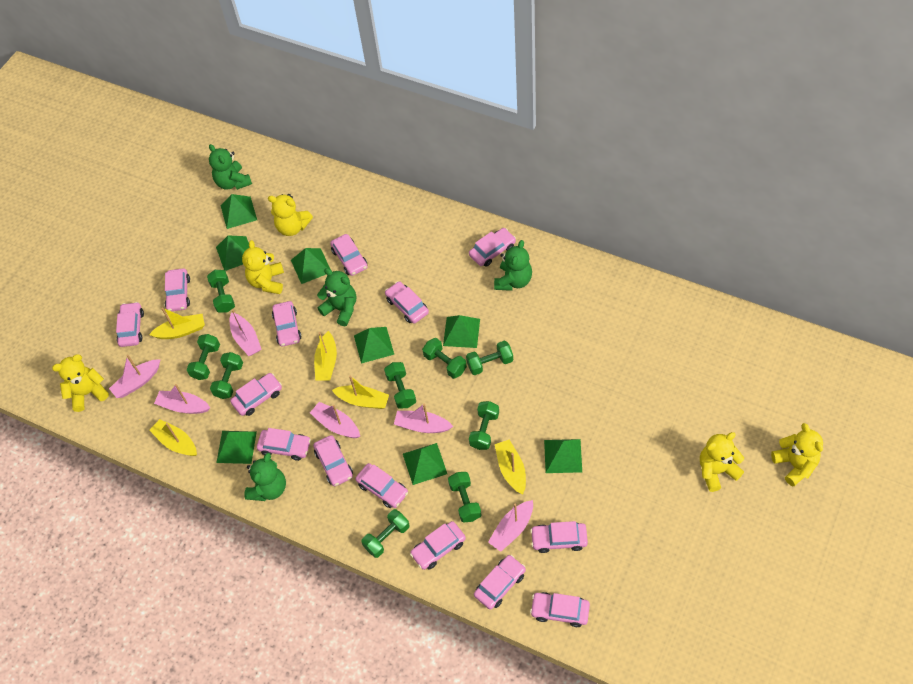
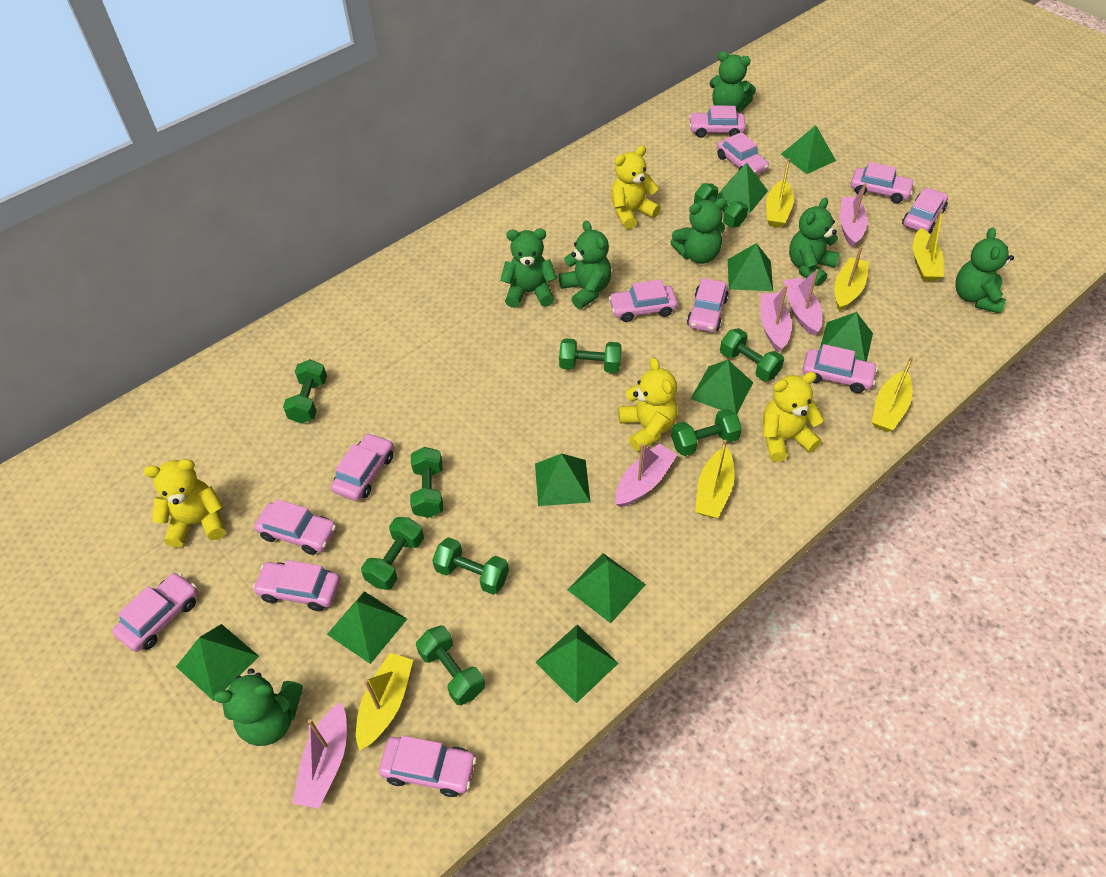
green pyramid: [216,235,249,271] [216,431,257,464] [221,194,257,229] [291,248,331,284] [354,327,394,364] [403,443,447,485] [443,315,480,348] [544,439,582,473] = 8 -> [176,624,259,701] [327,591,407,664] [535,453,590,506] [535,625,618,703] [568,553,646,623] [691,360,753,414] [717,163,768,213] [728,243,773,291] [781,125,836,174] [820,312,873,362] = 10
green teddy bear: [209,144,252,190] [244,453,286,501] [317,268,356,326] [494,240,532,291] = 4 -> [214,668,303,746] [500,228,557,308] [559,221,612,309] [670,198,727,264] [709,51,756,112] [789,198,840,286] [955,227,1014,314] = 7
pink boat: [109,355,161,398] [154,384,210,414] [230,310,261,356] [310,402,360,438] [394,404,453,433] [488,500,533,552] = 6 -> [292,702,347,809] [615,443,677,507] [760,285,792,352] [783,269,822,336] [840,183,868,247] = 5
pink car: [116,302,144,347] [165,268,190,311] [230,373,282,416] [257,428,311,461] [272,301,302,347] [313,435,353,486] [330,234,368,276] [355,463,408,508] [385,281,429,324] [410,521,466,570] [469,228,516,267] [474,555,526,610] [530,521,588,553] [530,592,590,627] = 14 -> [112,572,198,652] [253,560,340,611] [254,499,336,555] [331,433,393,501] [379,735,477,797] [609,279,678,322] [687,278,729,332] [689,105,746,138] [717,132,769,175] [802,344,878,393] [851,162,915,203] [902,188,948,233] = 12
yellow boat: [149,307,205,339] [149,419,197,456] [314,331,337,380] [332,375,389,409] [495,440,526,495] = 5 -> [356,653,413,751] [695,440,735,518] [766,158,794,228] [834,247,869,311] [872,356,913,432] [913,209,944,281] = 6
yellow teddy bear: [52,354,109,412] [242,240,284,294] [268,194,313,236] [700,432,744,492] [771,423,823,486] = 5 -> [144,459,226,548] [611,146,661,229] [618,357,678,452] [763,372,824,462] = 4

